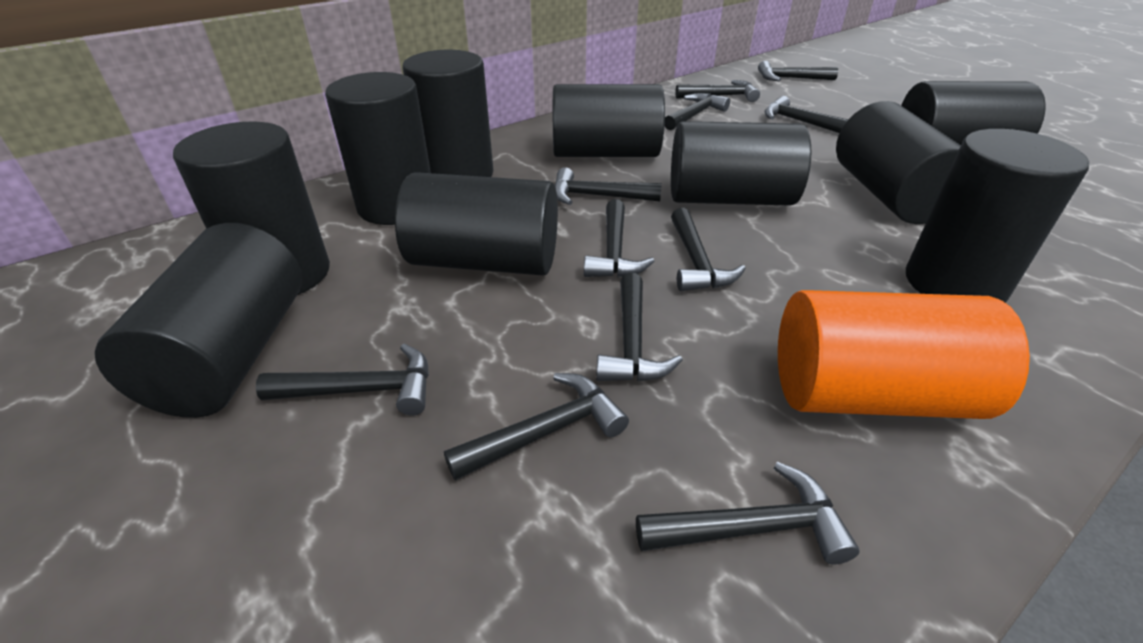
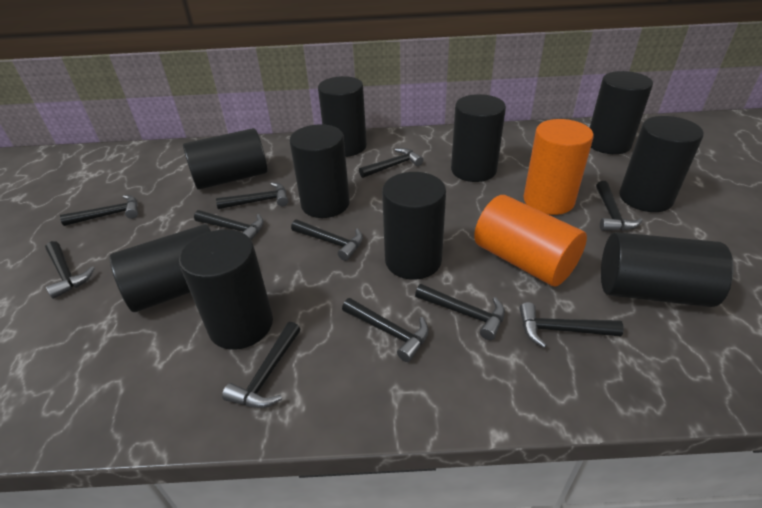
orange cylinder: [778,290,1030,419] = 1 -> [474,195,587,286] [523,119,593,215] = 2

